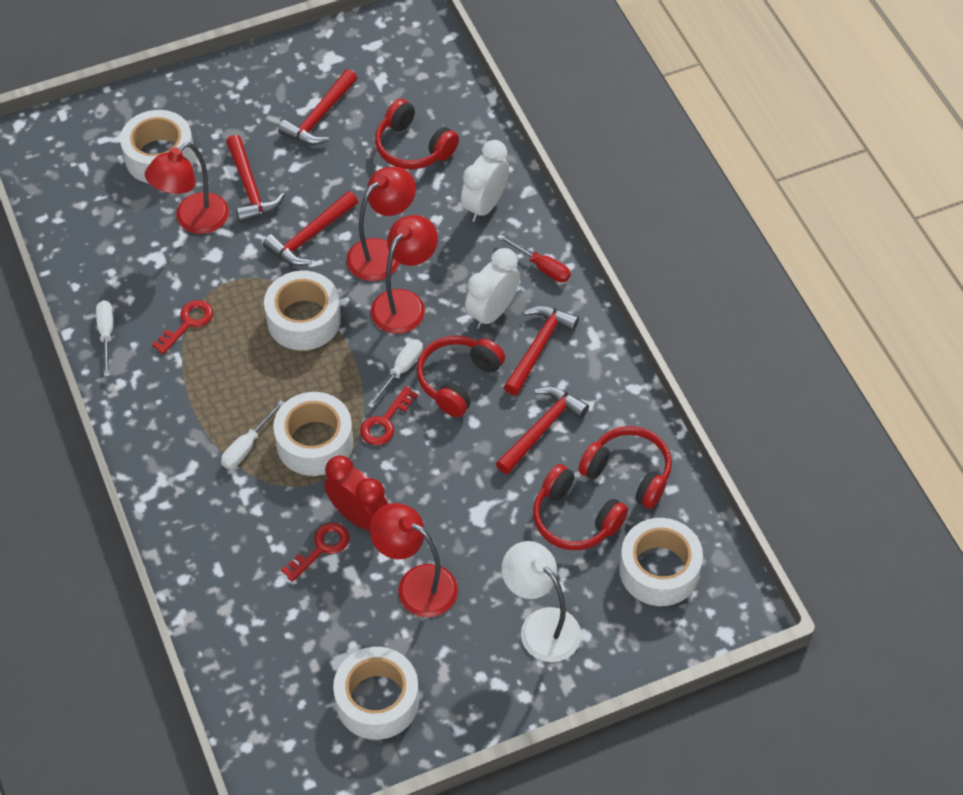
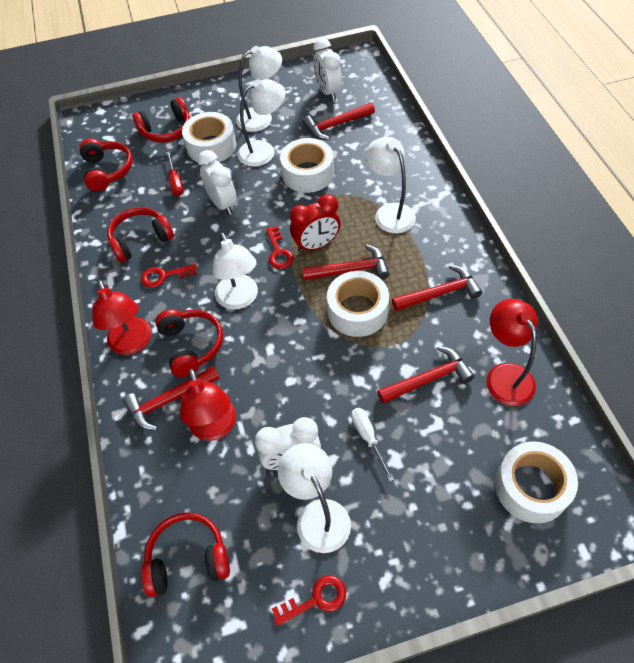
red headphones: [375,99,459,169] [417,335,505,417] [533,464,628,550] [579,426,672,509] = 4 -> [79,138,133,192] [107,207,174,262] [132,97,190,143] [141,512,230,597] [155,309,223,377] = 5
red lamp: [145,142,229,234] [346,167,416,281] [370,503,458,617] [371,215,438,334] = 4 -> [92,280,152,355] [180,369,236,441] [486,299,538,406] = 3
white clock: [461,140,509,222] [465,248,520,329] = 2 -> [198,150,237,215] [255,417,321,470] [313,38,342,101] = 3
white lamp: [502,541,581,662] = 1 -> [213,232,258,309] [236,46,282,132] [237,79,285,167] [278,443,351,553] [366,137,416,233] = 5
white screwdriver: [96,300,113,377] [221,400,285,469] [368,339,423,408] = 3 -> [351,408,394,481] = 1
white tape: [120,110,195,183] [264,271,341,350] [273,392,354,476] [333,647,419,740] [619,518,703,606] = 5 -> [182,112,236,162] [280,138,334,193] [327,271,389,337] [495,441,578,524] = 4

